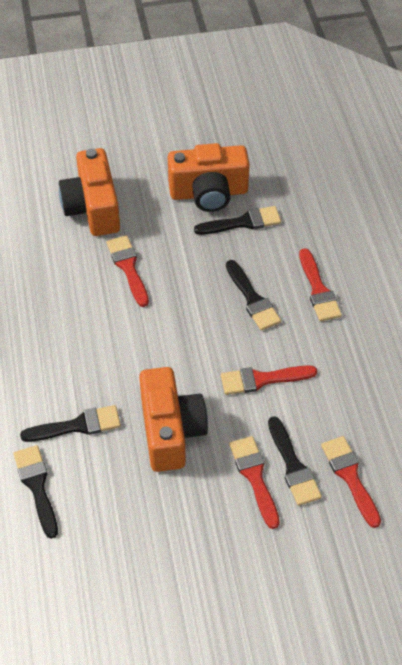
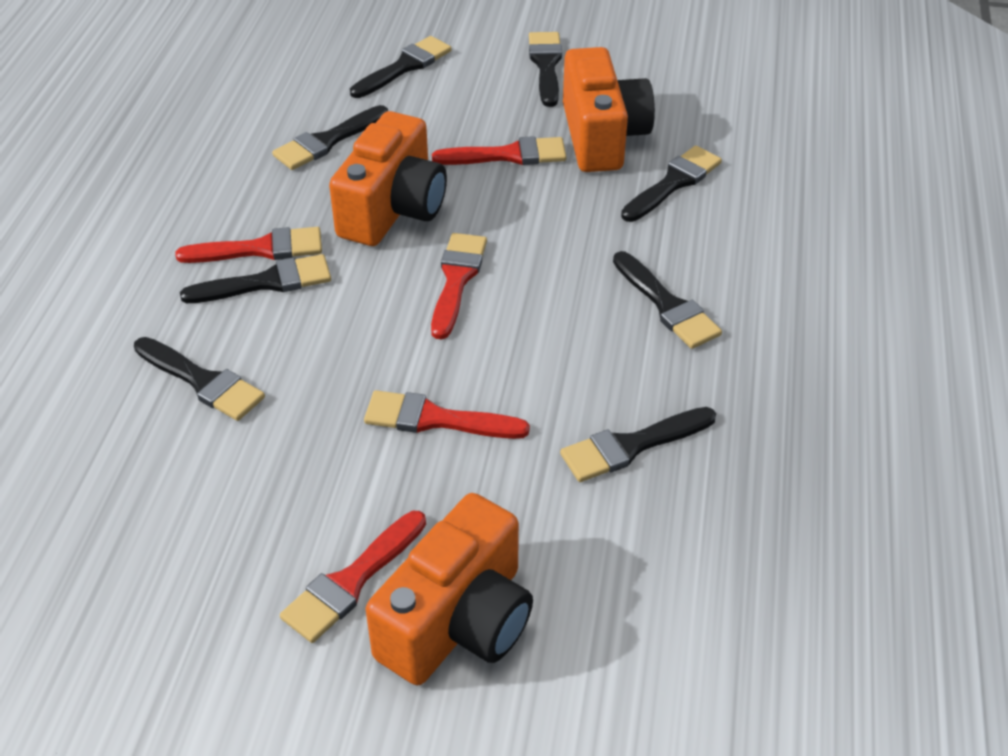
black brush: [13,445,58,539] [20,405,121,442] [194,206,281,235] [226,260,281,331] [268,416,322,506] = 5 -> [134,337,265,421] [180,254,331,303] [272,105,388,170] [350,36,452,98] [529,32,562,107] [560,407,716,482] [613,251,722,349] [621,146,722,222] = 8

